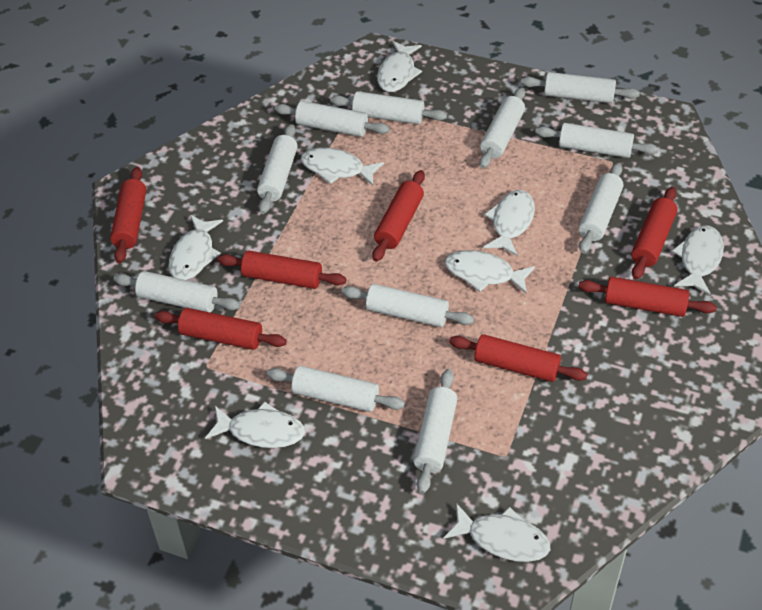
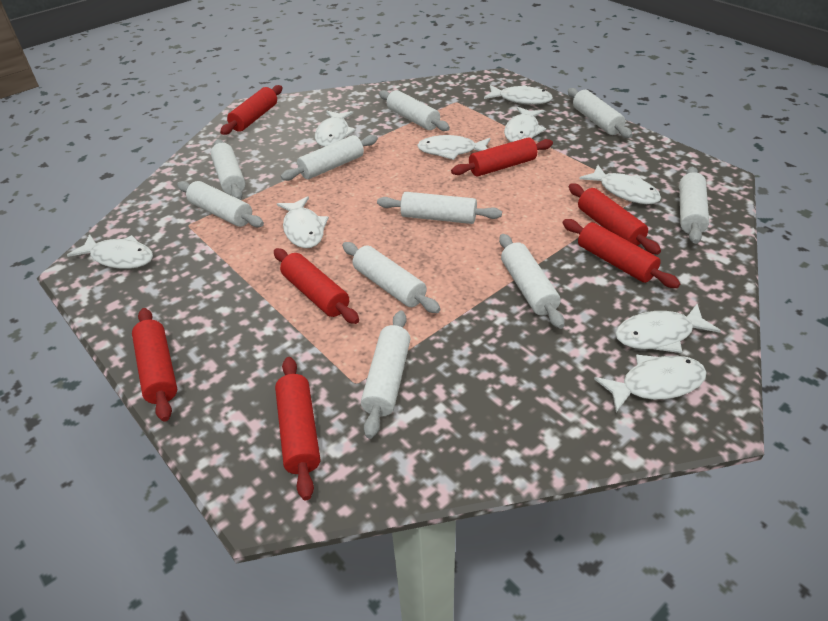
white fish: [169,215,223,280] [205,401,305,448] [301,148,384,186] [377,41,422,92] [443,503,550,562] [445,250,535,294] [483,190,535,256] [672,225,724,295] = 8 -> [67,234,153,269] [277,196,329,248] [315,111,356,147] [417,135,490,160] [484,85,553,105] [504,107,546,142] [579,165,661,204] [594,355,707,413] [615,304,721,353] = 9
white rolling pin: [113,271,240,312] [257,124,298,214] [267,366,405,412] [274,101,390,137] [330,91,447,125] [342,284,474,327] [413,369,458,494] [479,87,525,168] [521,72,640,103] [535,123,658,158] [579,163,624,253] = 11 -> [177,181,264,227] [211,139,245,200] [281,135,378,181] [342,242,441,313] [361,311,411,439] [377,192,502,224] [379,90,450,131] [499,234,565,329] [568,88,633,138] [679,166,709,244] = 10

